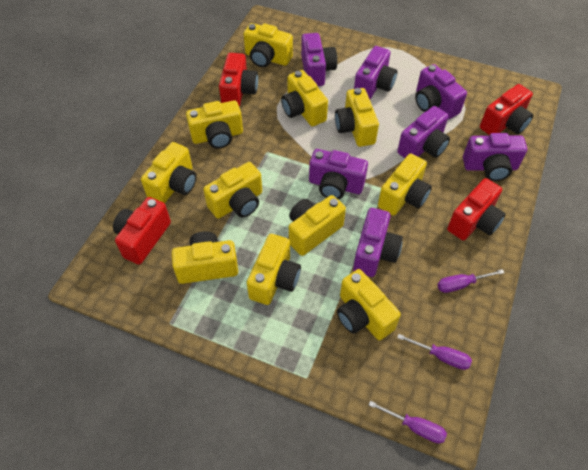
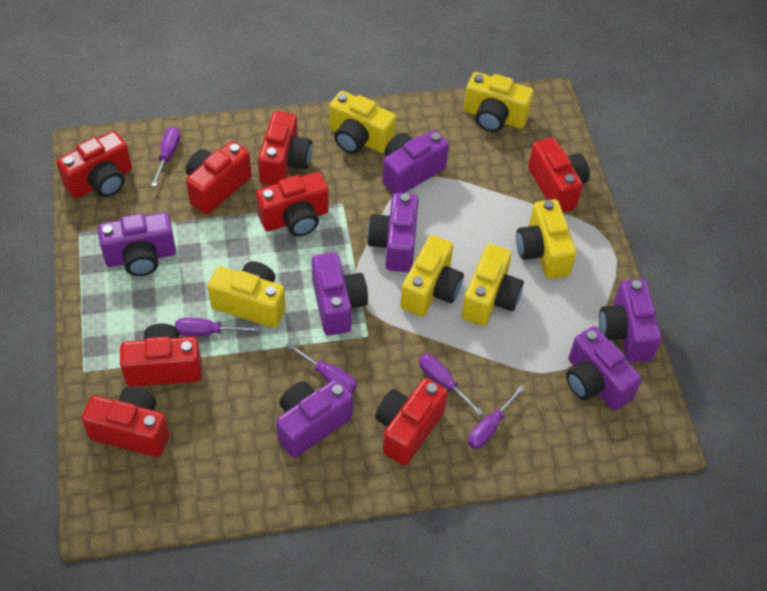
purple screwdriver: [369,401,447,444] [397,334,472,370] [437,269,505,293] = 3 -> [151,127,181,187] [175,318,259,336] [286,342,357,393] [419,354,484,416] [468,385,525,449] = 5
red camera: [113,197,171,265] [219,53,258,107] [447,178,506,240] [480,84,533,135] = 4 -> [57,131,132,198] [82,387,169,457] [120,324,202,387] [186,141,251,214] [256,172,329,236] [258,111,312,185] [375,378,448,466] [528,137,590,212] = 8
yellow camera: [141,142,196,204] [172,231,238,284] [186,100,243,149] [203,162,262,219] [244,23,293,67] [247,234,301,305] [281,70,328,126] [289,195,346,256] [335,88,379,147] [337,269,401,340] [378,154,432,215] = 11 -> [208,261,286,328] [329,91,396,154] [400,235,464,317] [462,244,524,326] [464,72,534,132] [516,199,577,279] = 6

